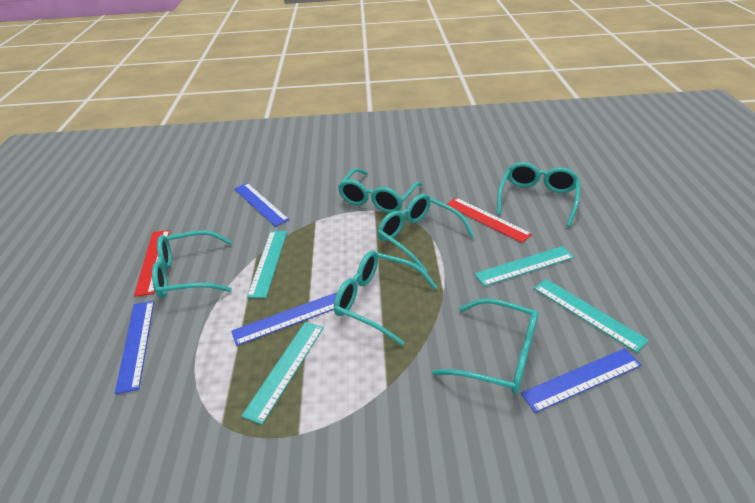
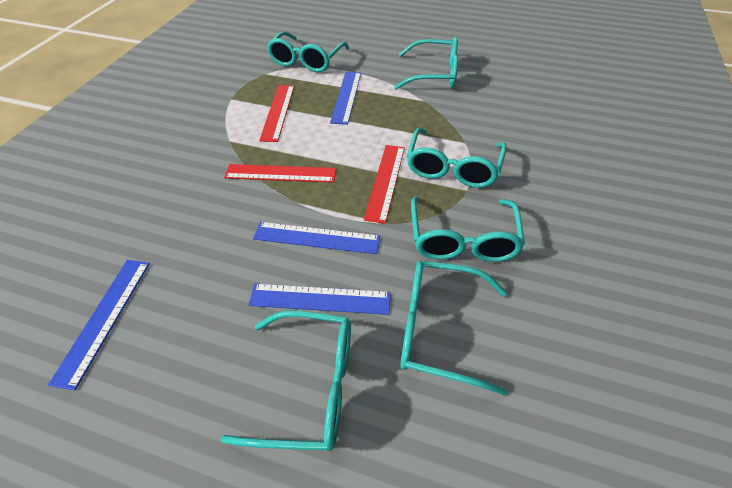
red ruler: [134,230,170,297] [447,198,532,243] = 2 -> [224,164,336,183] [259,85,294,142] [364,145,405,224] = 3
turquoise ruler: [241,322,324,425] [247,231,287,298] [474,246,574,286] [534,279,649,353] = 4 -> none = 0

